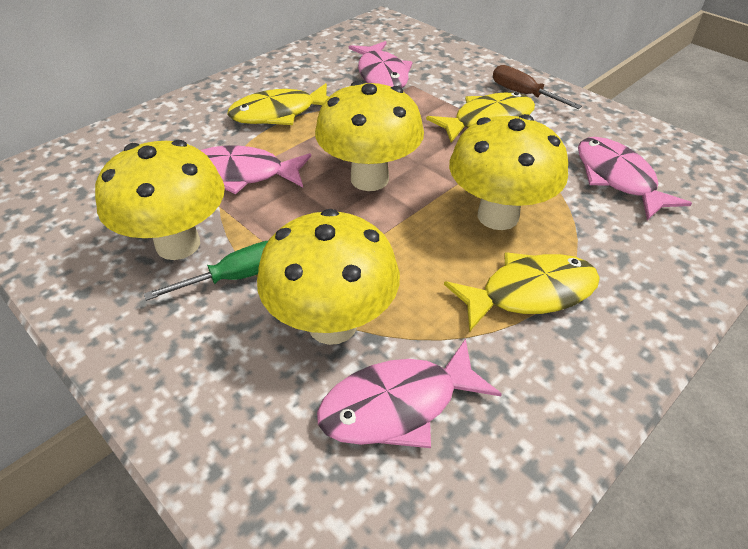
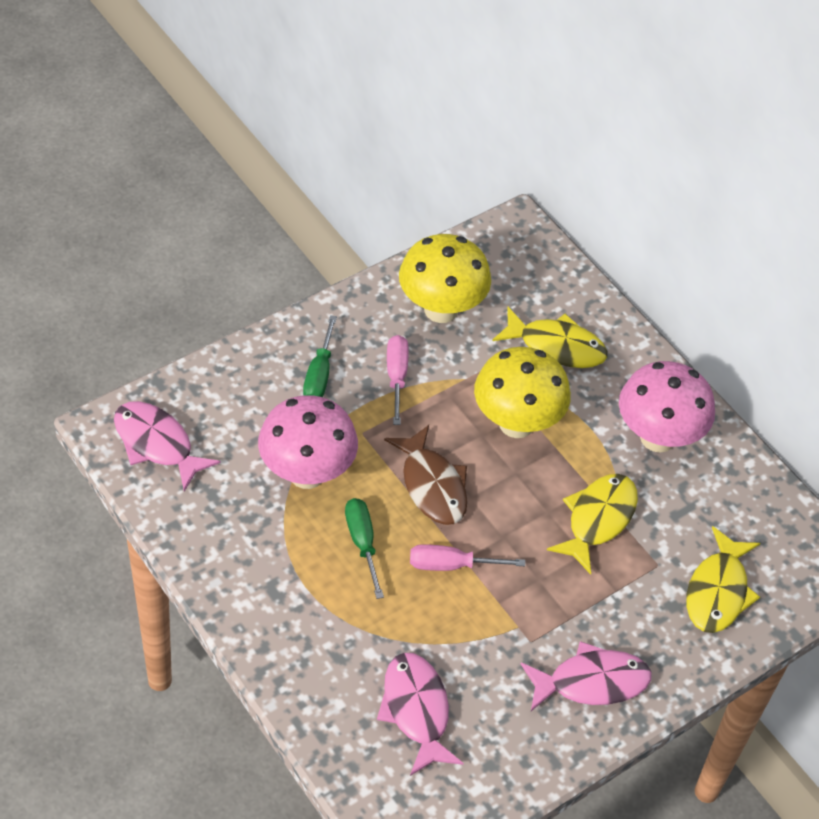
brown fish: none = 0 -> [384,425,468,525] = 1
brown screwdriver: [493,65,582,109] = 1 -> none = 0
green screwdriver: [144,241,268,301] = 1 -> [303,315,337,397] [345,498,384,599] = 2
pink fish: [200,145,311,194] [317,339,502,448] [349,41,413,88] [578,137,692,220] = 4 -> [114,401,221,492] [377,653,464,776] [521,641,652,711] = 3
pink mushroom: none = 0 -> [258,395,358,489] [619,361,715,453] = 2
pink screwdriver: none = 0 -> [387,335,409,425] [410,544,525,571] = 2
yellow mushroom: [95,140,225,260] [257,209,400,345] [315,81,424,191] [449,114,568,230] = 4 -> [399,234,491,323] [474,347,571,438] = 2

